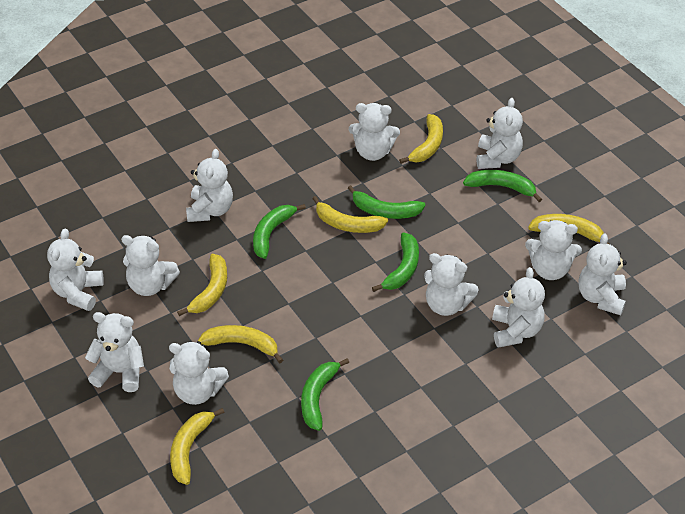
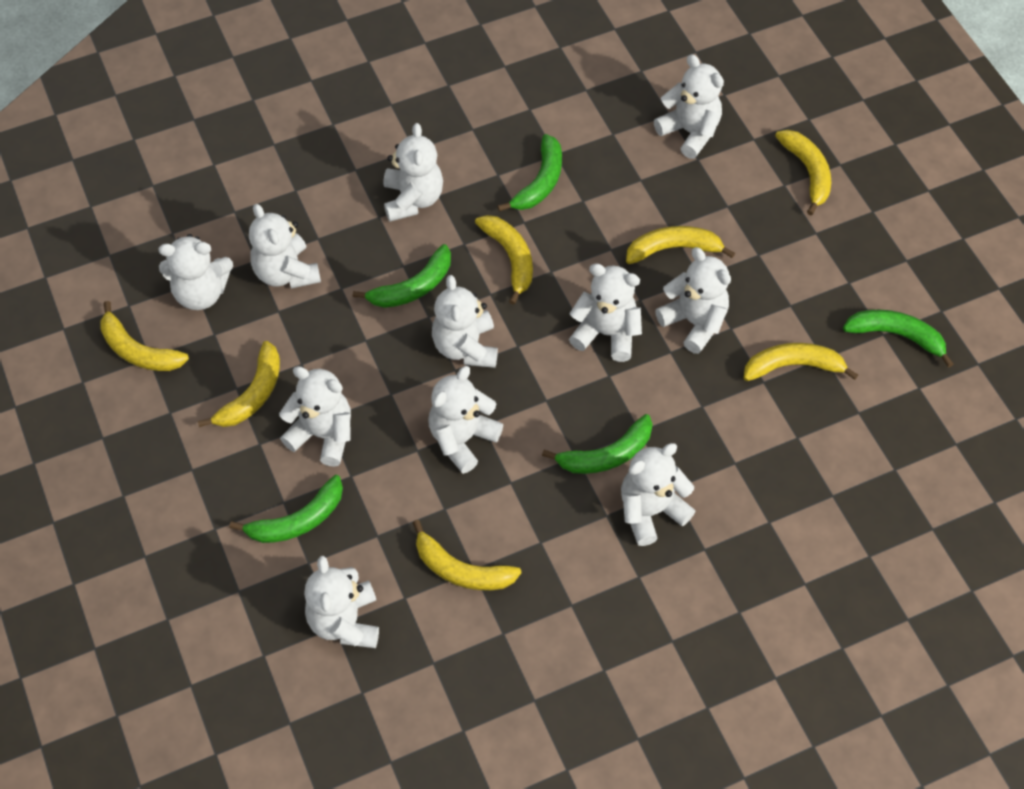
yellow banana: [170,408,224,485] [177,254,227,316] [198,325,283,363] [313,196,388,233] [399,114,443,164] [528,214,609,244] = 6 -> [100,301,189,371] [198,341,280,427] [413,520,522,590] [475,215,533,305] [626,226,735,264] [743,343,858,381] [775,130,831,215] = 7

